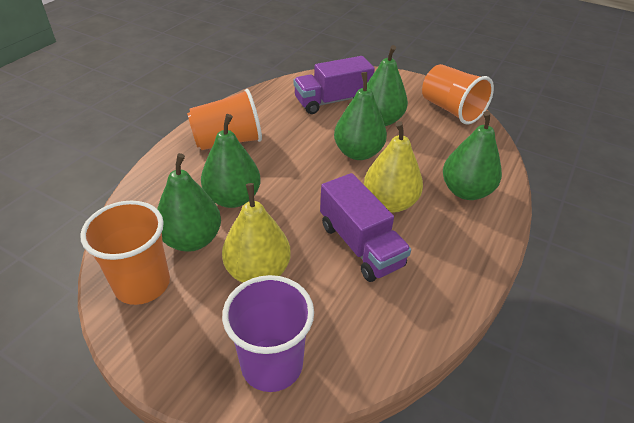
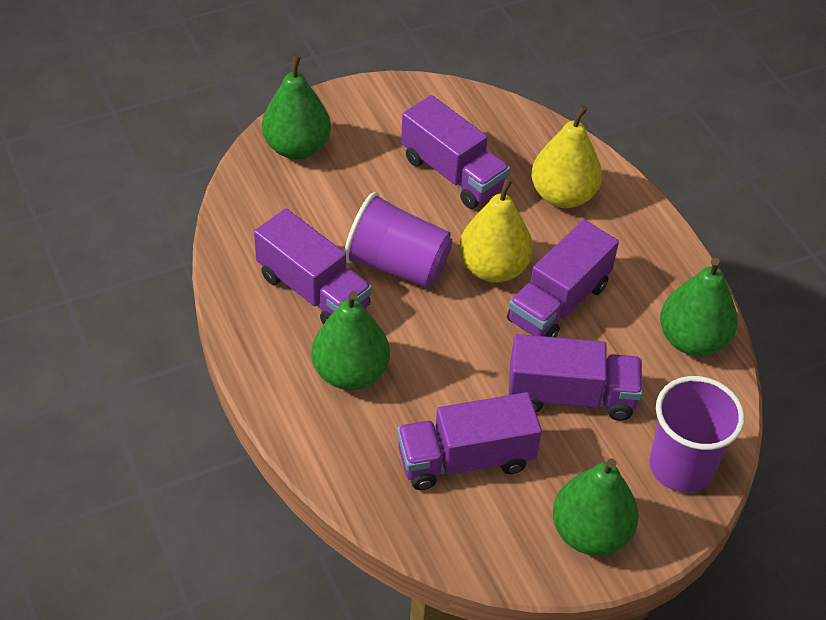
green pear: [157,153,221,252] [201,114,261,208] [334,72,387,160] [367,45,408,126] [443,111,502,200] = 5 -> [262,54,331,159] [311,291,390,390] [553,458,639,556] [660,258,738,356] = 4
orange cup: [80,201,170,305] [187,89,262,150] [422,64,494,125] = 3 -> none = 0
purple cup: [222,275,314,392] = 1 -> [344,192,453,288] [649,376,745,493] = 2
purple truck: [294,56,375,114] [320,173,411,282] = 2 -> [254,208,372,325] [397,392,542,490] [401,95,510,209] [507,220,619,337] [509,334,643,421] = 5

